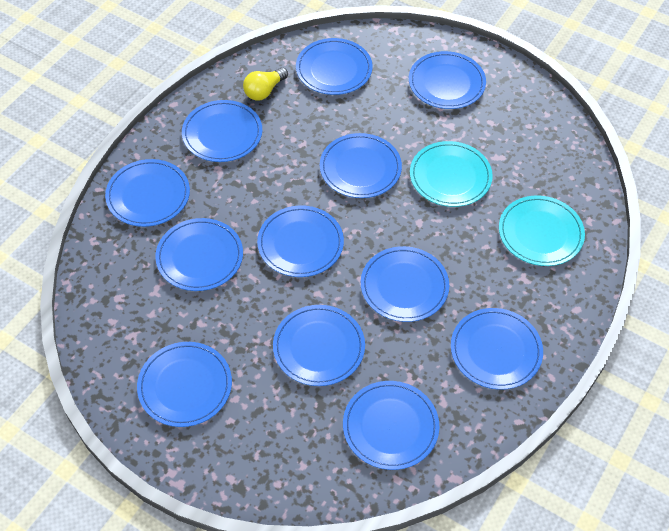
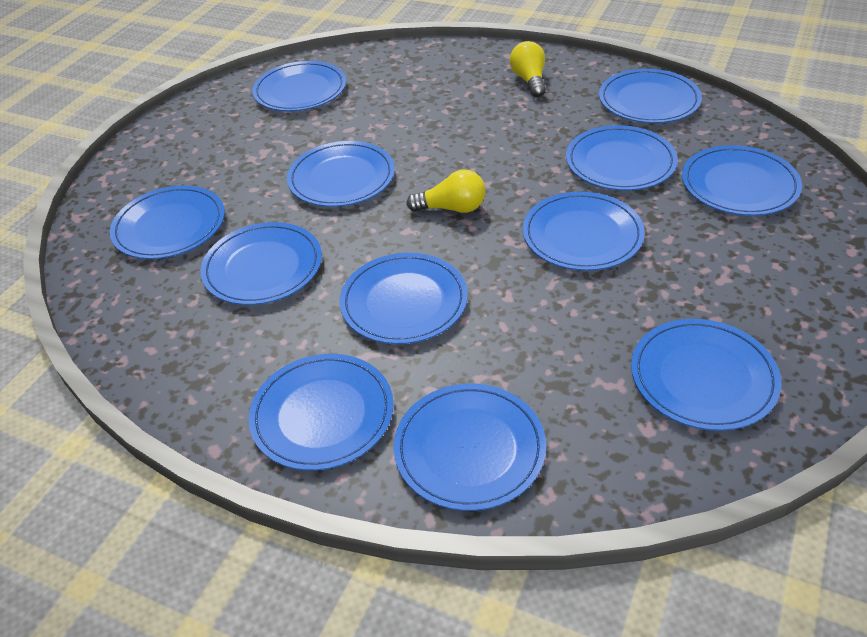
turquoise plate: [410,141,493,207] [499,195,585,266] = 2 -> none = 0
yellow light bulb: [243,67,288,101] = 1 -> [406,169,486,213] [510,41,546,97] = 2

